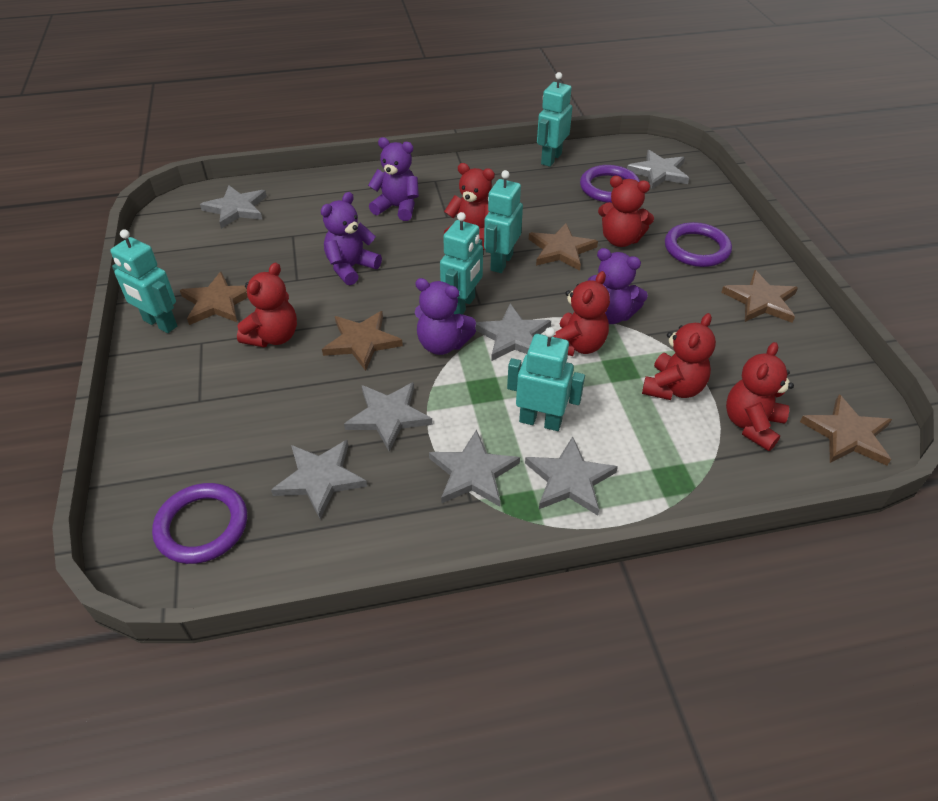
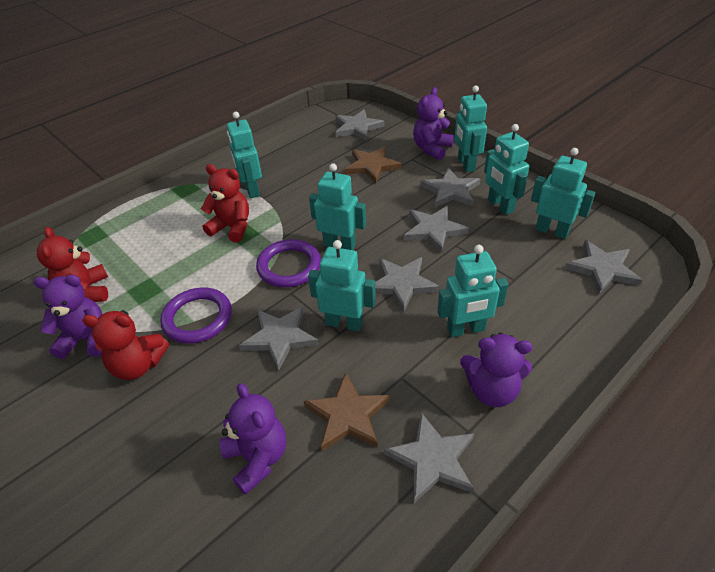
brown star: [180,272,248,325] [322,311,403,371] [529,223,598,271] [721,270,798,323] [800,394,892,466] = 5 -> [304,372,390,452] [345,146,402,183] = 2
purple ring: [152,483,247,564] [580,165,640,203] [665,222,732,267] = 3 -> [160,288,232,344] [256,239,321,287] = 2
red teddy bear: [237,263,297,347] [444,163,495,250] [553,271,610,356] [598,176,654,247] [642,313,716,400] [726,342,794,451] = 6 -> [37,227,108,302] [82,310,169,380] [201,164,249,242] = 3
turquoise robot: [110,229,177,333] [440,212,483,315] [484,170,523,273] [507,327,585,431] [537,72,572,167] = 5 -> [227,112,262,198] [308,240,376,331] [309,163,366,250] [437,245,508,337] [454,85,487,172] [484,124,529,215] [531,148,596,239] = 7

